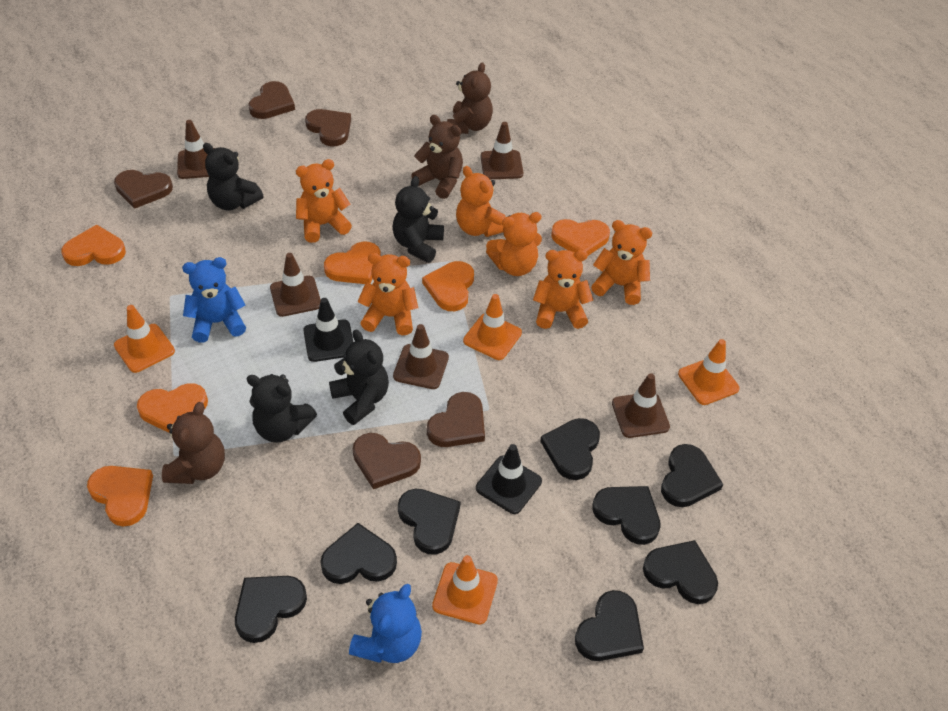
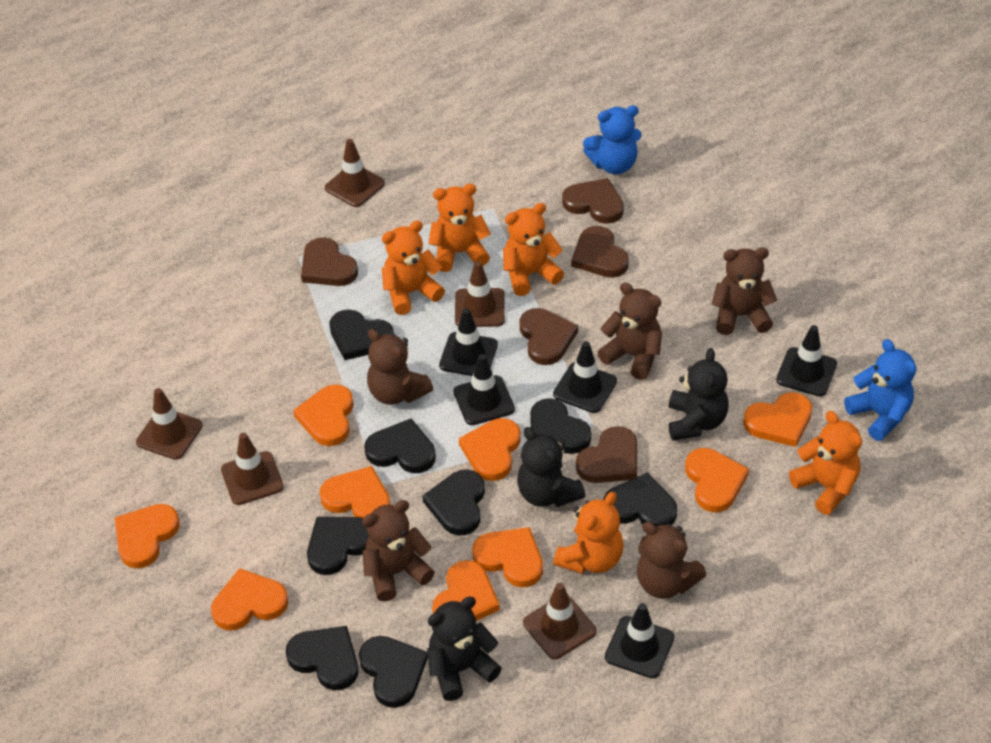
black teddy bear: [203,143,263,211] [247,374,317,443] [329,329,389,425] [393,176,444,263] = 4 -> [427,597,502,701] [517,427,585,507] [669,348,729,441] = 3
black traffic cone: [303,298,353,362] [476,444,542,514] = 2 -> [439,308,498,376] [453,354,515,425] [553,341,617,413] [605,603,674,679] [776,325,837,397] = 5
brown teddy bear: [162,402,225,484] [411,115,463,199] [447,62,493,134] = 3 -> [362,500,435,602] [367,329,433,405] [597,283,662,380] [637,522,706,599] [711,247,777,335] = 5
orange heart: [61,225,126,266] [87,466,153,526] [137,383,208,433] [324,242,381,284] [422,261,474,311] [551,219,610,255] = 6 -> [115,504,180,568] [211,568,288,631] [293,384,354,446] [320,466,391,518] [432,560,500,621] [459,418,521,481] [473,527,543,587] [685,448,749,512] [743,392,812,447] = 9
orange teddy bear: [296,159,352,243] [357,253,418,335] [456,166,506,237] [486,212,542,276] [533,250,593,329] [591,220,653,305] = 6 -> [382,221,445,315] [428,184,491,272] [503,203,564,296] [553,492,624,574] [789,411,862,515] = 5
orange traffic cone: [114,305,175,373] [432,555,498,624] [463,294,522,360] [678,339,740,405] = 4 -> none = 0

